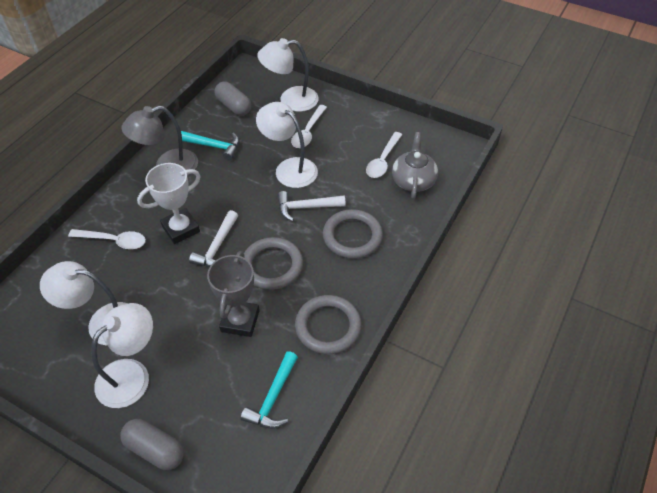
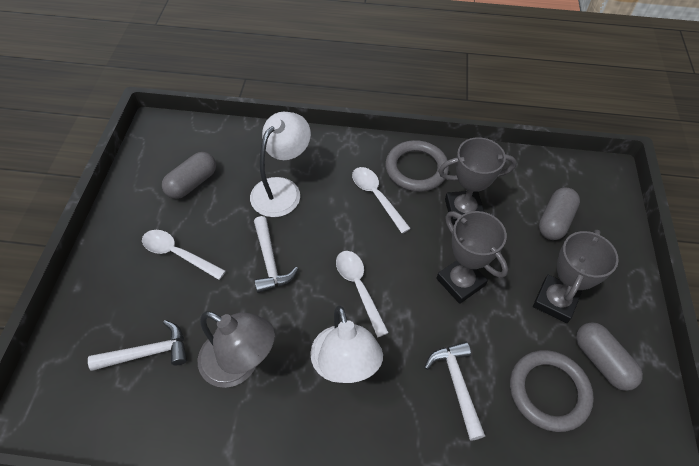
grey capsule: [120,419,184,470] [214,82,251,116] = 2 -> [162,152,216,199] [539,187,580,240] [576,322,643,391] = 3
grey ring: [244,237,303,290] [295,295,362,354] [323,209,383,259] = 3 -> [385,140,449,192] [510,350,594,432] = 2
grey teapot: [392,132,438,199] = 1 -> none = 0
grey trophy: [207,251,260,337] = 1 -> [436,211,508,304] [438,137,517,225] [533,230,619,323] = 3
turquoise hammer: [181,131,240,160] [240,351,298,429] = 2 -> none = 0
white hammer: [189,210,238,267] [277,191,346,222] = 2 -> [88,320,187,371] [254,216,299,293] [424,341,485,441] = 3
white lamp: [40,261,128,346] [91,303,153,408] [256,102,318,188] [257,38,319,112] = 4 -> [250,112,311,217] [310,305,383,383] = 2
white trophy: [137,163,201,244] = 1 -> none = 0

